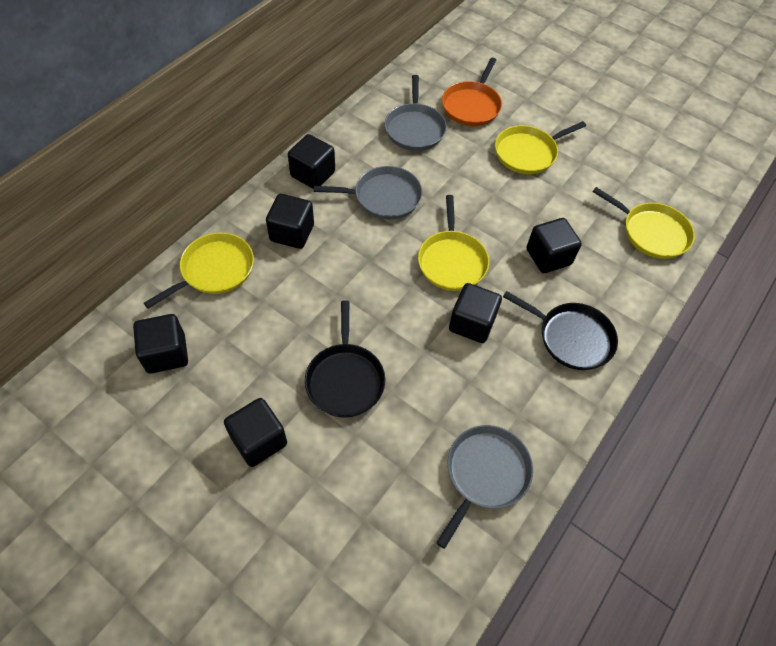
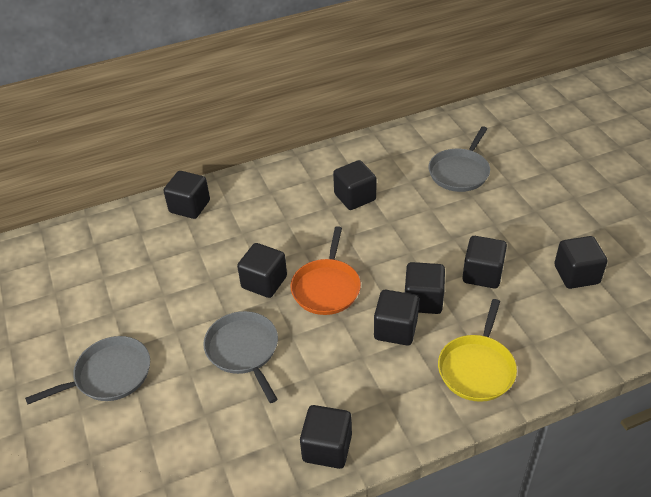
black cube: [133,314,188,374] [224,398,287,467] [266,194,314,249] [288,134,335,189] [449,283,502,343] [526,218,582,273] = 6 -> [163,171,210,219] [237,243,287,298] [300,405,352,469] [333,160,376,210] [374,290,419,345] [405,262,445,314] [462,236,507,289] [554,236,607,289] = 8
black pan: [305,300,385,418] [503,291,618,370] = 2 -> none = 0
yellow pan: [144,233,254,309] [418,195,489,291] [495,121,586,174] [593,187,695,259] = 4 -> [438,299,517,402] = 1

